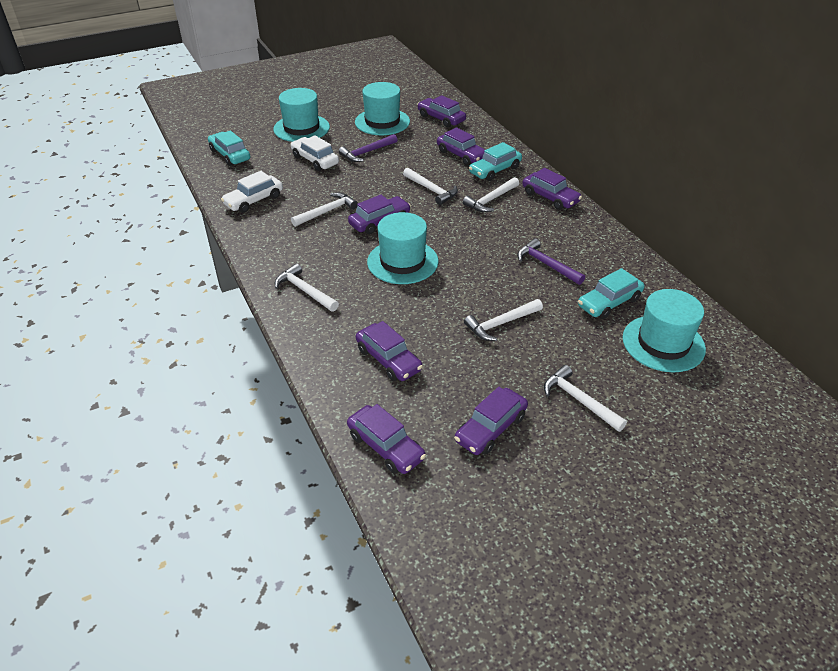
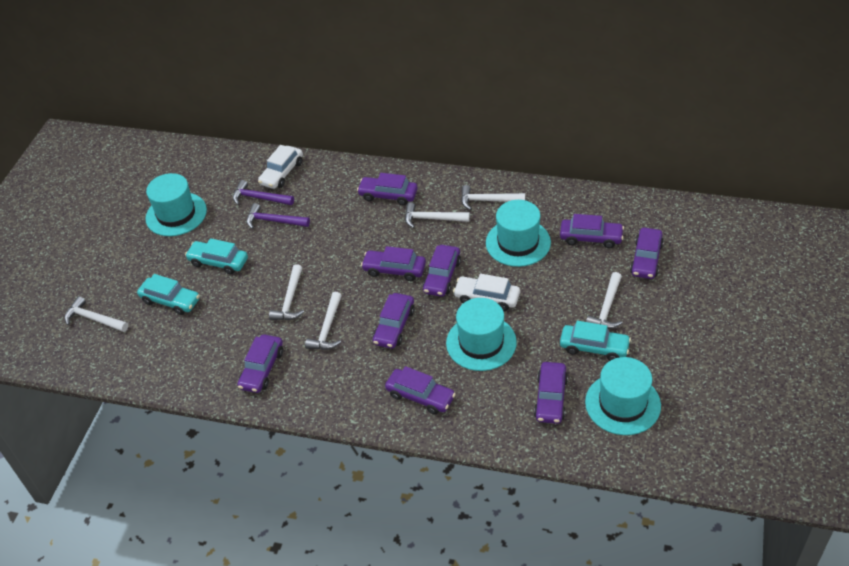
purple car: [347,404,426,474] [348,195,411,234] [356,321,423,381] [417,95,466,127] [437,127,485,166] [454,387,528,455] [522,168,582,210] = 7 -> [237,334,283,393] [357,173,418,205] [361,246,426,281] [373,293,415,349] [385,366,456,414] [423,245,461,297] [534,362,568,424] [560,214,624,248] [630,228,664,279] = 9

